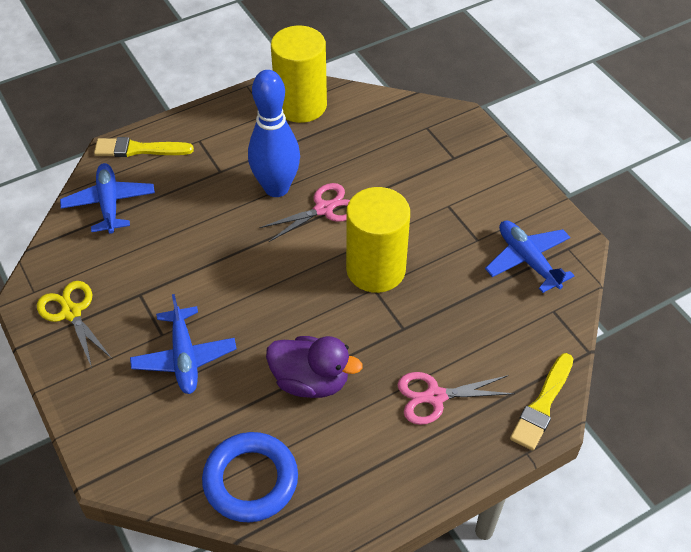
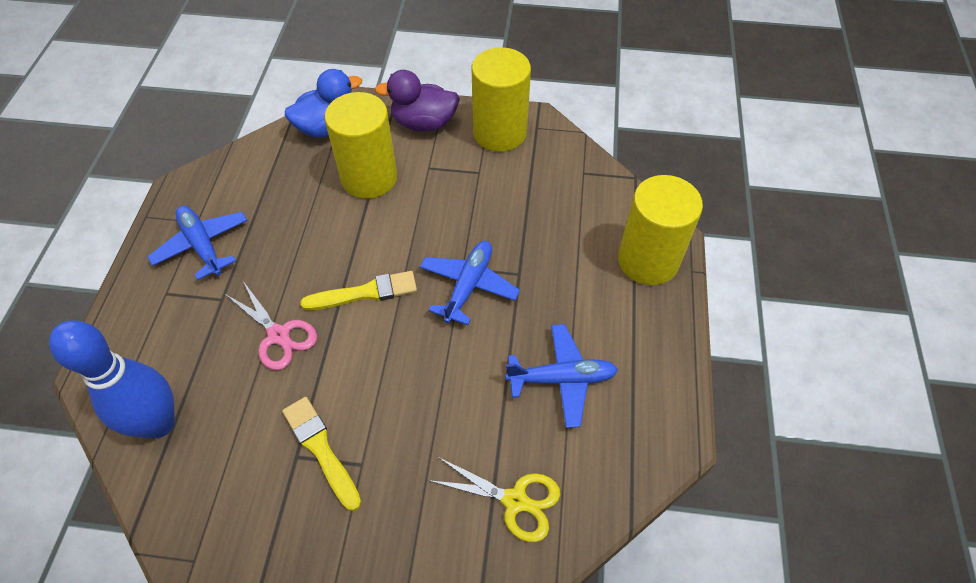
blue duck: none = 0 -> [285,69,362,138] = 1
blue ring: [202,432,298,522] = 1 -> none = 0
pink scissors: [259,183,350,242] [397,372,515,425] = 2 -> [225,281,317,370] = 1
yellow cylinder: [271,26,327,123] [346,187,410,293] = 2 -> [325,92,397,199] [472,47,531,152] [618,175,703,285] = 3

